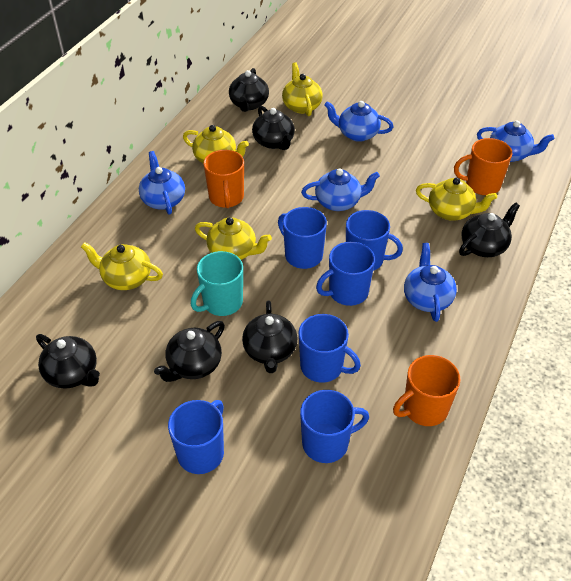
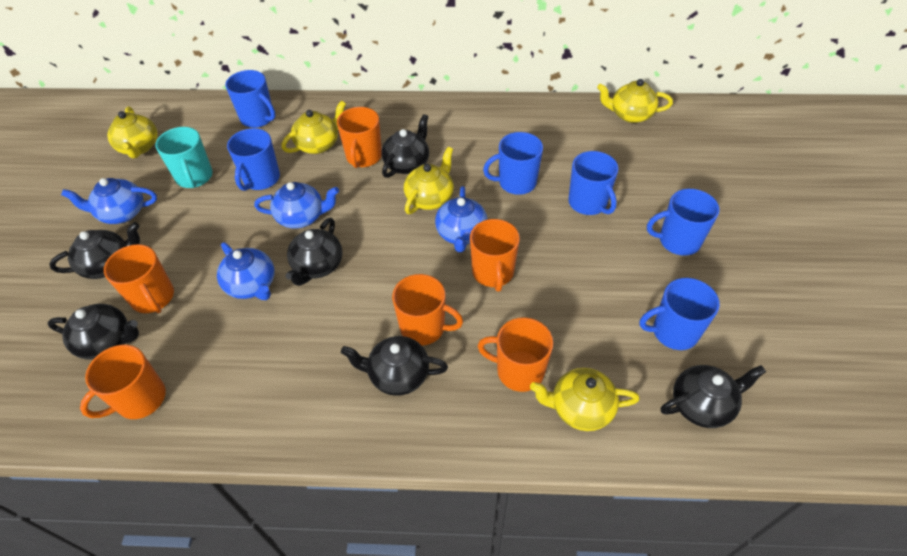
blue teapot: [139,151,185,215] [301,168,380,211] [324,101,394,142] [404,243,457,322] [477,120,554,162] = 5 -> [61,178,157,224] [217,242,274,300] [254,182,339,229] [435,186,488,252] = 4
orange mug: [203,150,244,208] [393,355,461,426] [454,138,513,195] = 3 -> [80,345,166,419] [104,244,174,313] [337,107,382,168] [392,274,463,346] [470,219,520,292] [478,317,553,392] = 6

